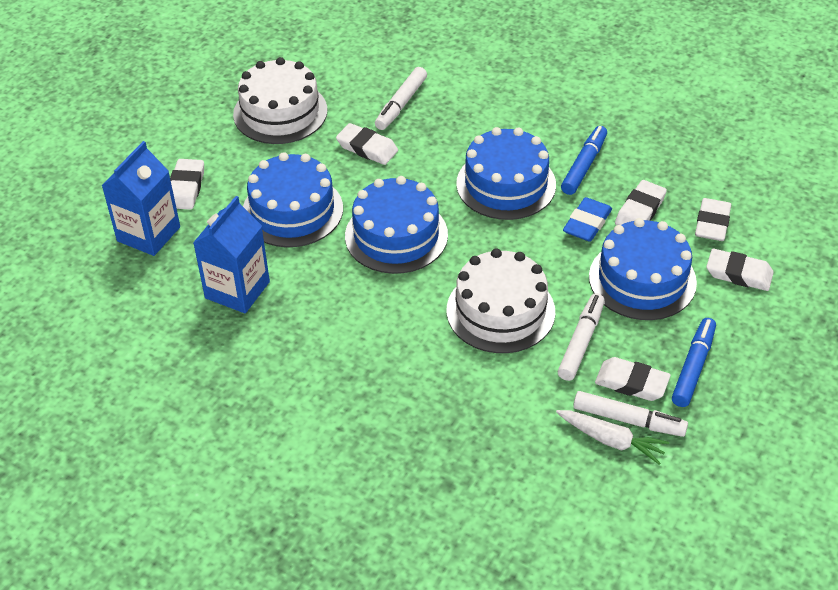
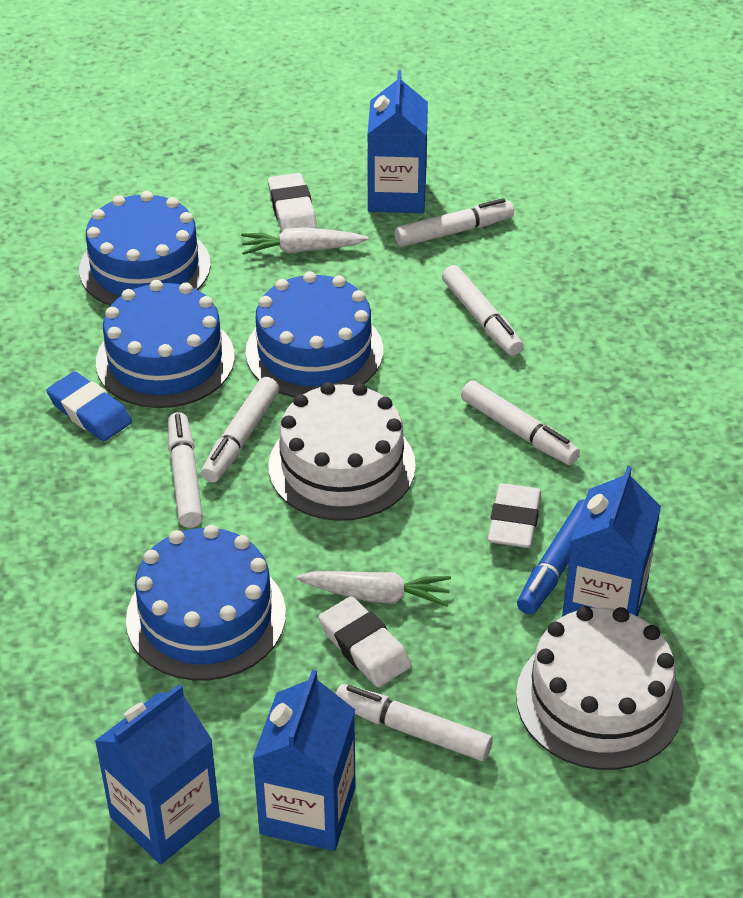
blue carton: [101,141,180,256] [193,196,270,313] = 2 -> [95,684,220,864] [252,670,355,851] [367,71,428,213] [562,465,661,617] = 4
blue marker: [561,126,607,195] [672,318,716,407] = 2 -> [517,499,585,614] = 1
white carrot: [556,410,669,464] = 1 -> [241,227,368,255] [296,571,451,607] = 2
white eraser: [170,159,204,210] [336,123,398,165] [595,357,671,401] [615,180,667,225] [695,198,731,241] [706,249,774,291] = 6 -> [268,173,317,231] [319,596,411,687] [488,483,541,548] = 3
white marker: [375,67,427,130] [558,293,605,381] [573,391,688,437] = 3 -> [168,412,203,528] [201,377,279,483] [336,684,493,761] [395,198,514,247] [442,265,523,356] [461,381,580,465] = 6

